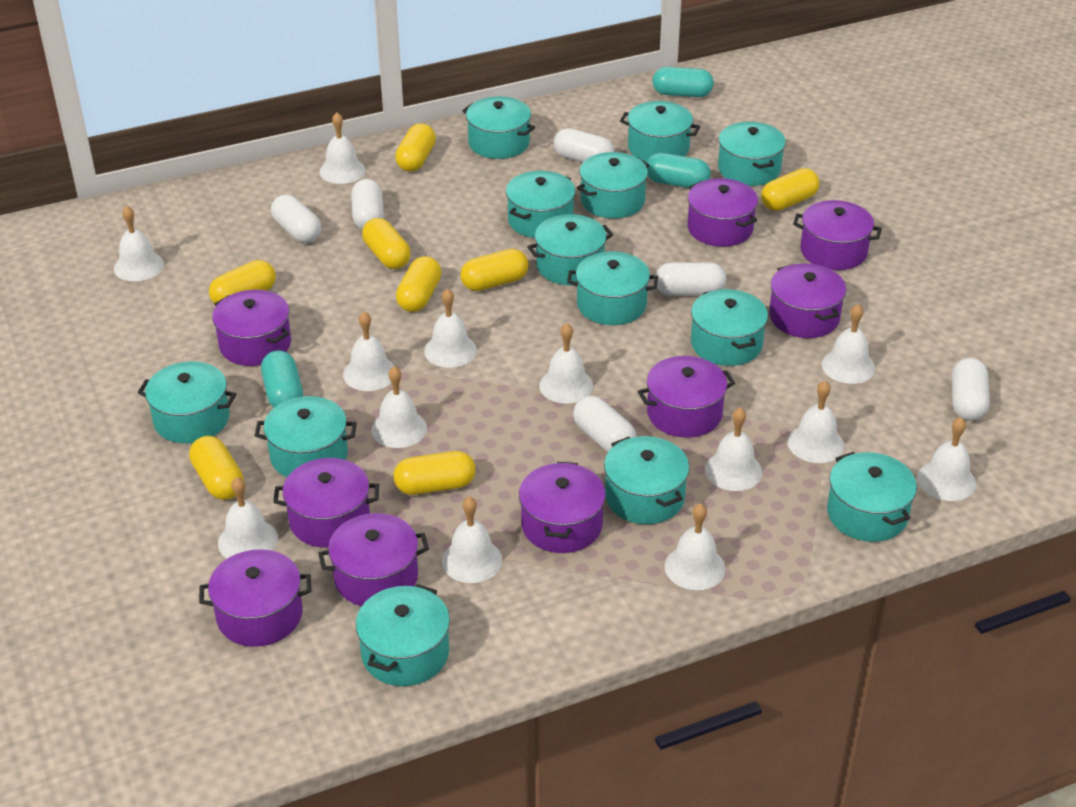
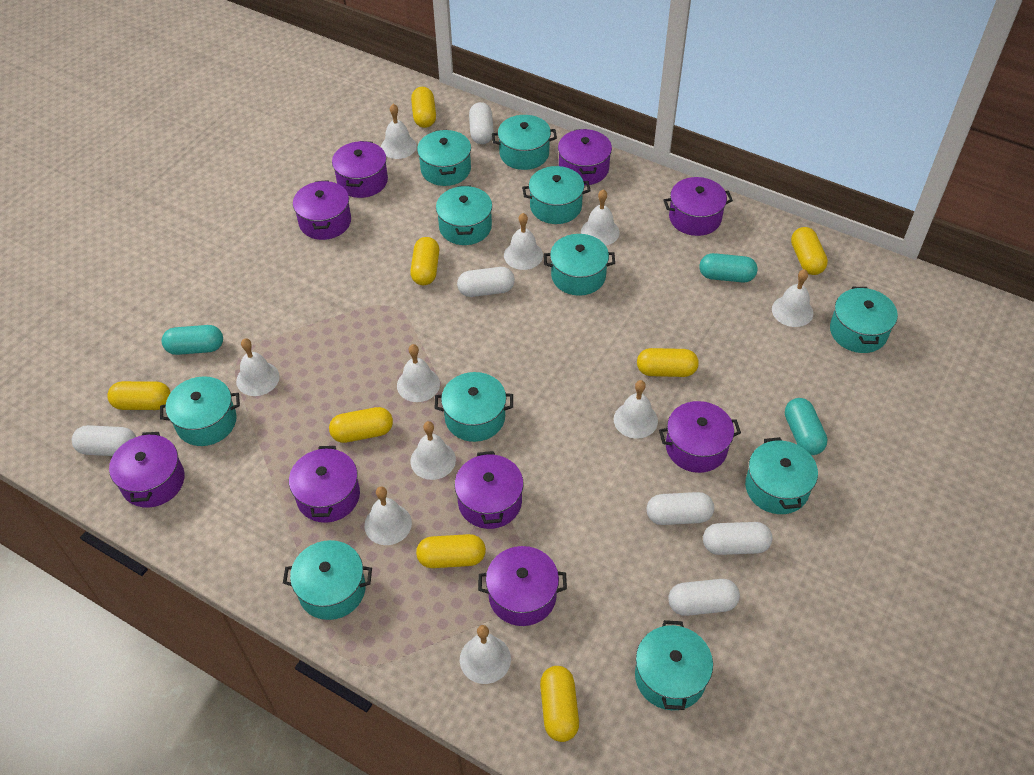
turquoise pot: [137,361,236,444] [255,396,357,477] [356,584,450,686] [462,96,535,159] [506,171,576,238] [527,214,613,285] [567,252,658,325] [577,152,650,218] [604,436,689,524] [620,101,700,162] [691,289,768,366] [718,122,786,186] [827,452,917,542] = 13 -> [160,376,240,446] [283,540,372,620] [417,130,471,186] [434,372,513,442] [436,185,492,245] [492,115,557,170] [522,166,591,224] [544,234,615,296] [635,620,713,710] [745,437,818,514] [830,287,898,353] = 11
white bell: [114,206,164,281] [218,477,278,559] [320,112,365,184] [343,311,394,391] [371,366,427,448] [424,288,477,368] [442,496,502,583] [539,323,593,404] [664,503,726,590] [705,407,762,491] [787,381,844,463] [822,304,875,384] [917,417,976,501] = 13 -> [236,338,280,396] [364,486,412,545] [381,104,417,159] [397,344,440,402] [410,421,456,480] [460,625,511,684] [504,213,543,270] [581,190,620,246] [614,380,658,439] [772,269,814,327] = 10

